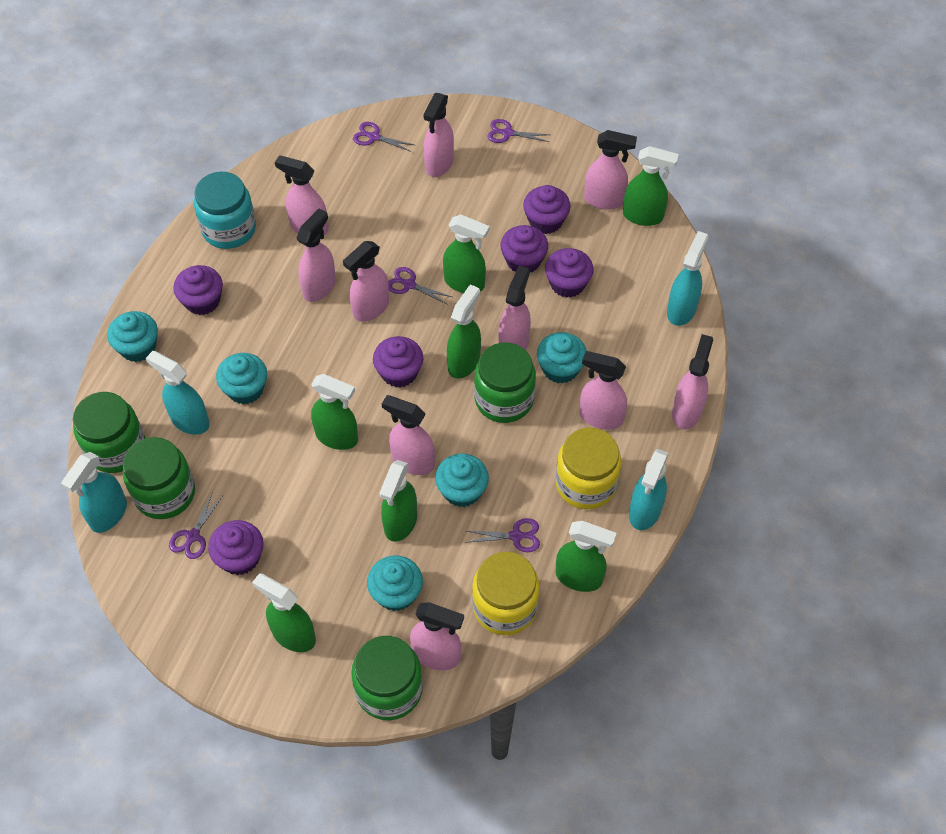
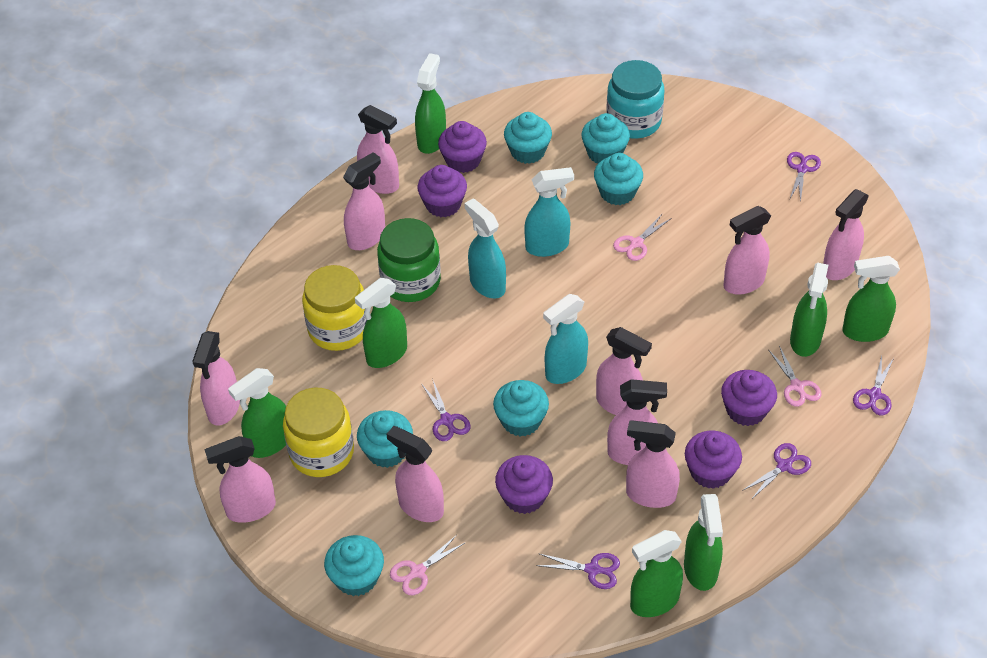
green jar: [73,392,145,473] [123,437,195,519] [351,636,423,720] [474,342,536,423] = 4 -> [377,218,441,302] = 1
pink scissors: none = 0 -> [390,535,465,595] [613,214,670,261] [769,346,822,407] = 3
purple cupcake: [173,265,223,315] [208,520,264,575] [373,336,423,388] [500,225,548,272] [523,185,571,234] [545,248,594,298] = 6 -> [418,165,467,217] [438,121,487,173] [495,455,553,514] [685,430,742,489] [721,370,777,426] = 5
turquoise cupcake: [107,311,158,362] [216,353,267,404] [367,555,423,611] [435,453,489,507] [537,332,587,384] = 5 -> [324,535,384,596] [357,410,413,468] [493,380,549,436] [504,112,552,164] [581,113,630,163] [594,153,643,205] = 6
turquoise spray bottle: [61,452,127,533] [146,351,210,435] [629,449,669,530] [667,231,709,326] = 4 -> [464,199,506,299] [524,167,574,257] [543,294,588,384] = 3

